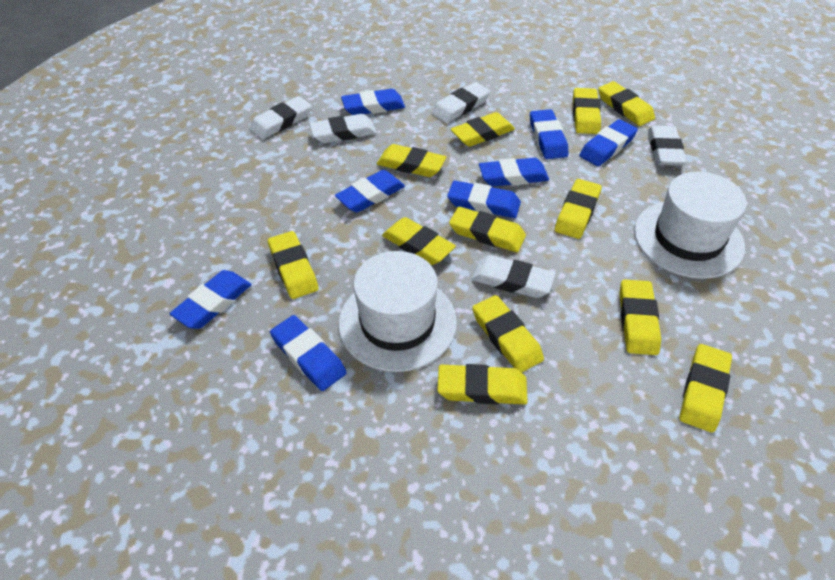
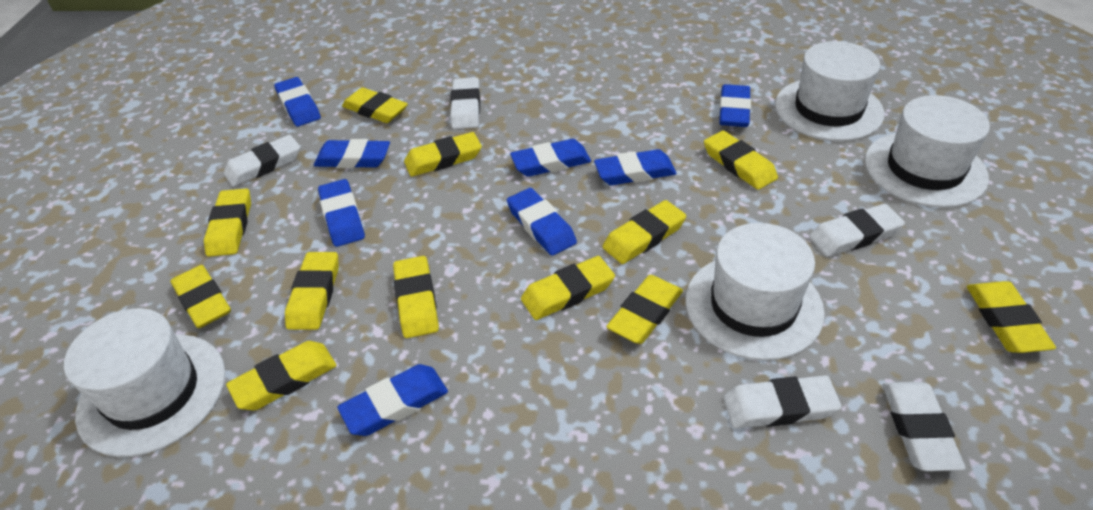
white hat: [338,251,457,372] [634,172,747,279] = 2 -> [64,308,225,457] [686,223,825,361] [775,41,885,141] [865,95,990,208] = 4

